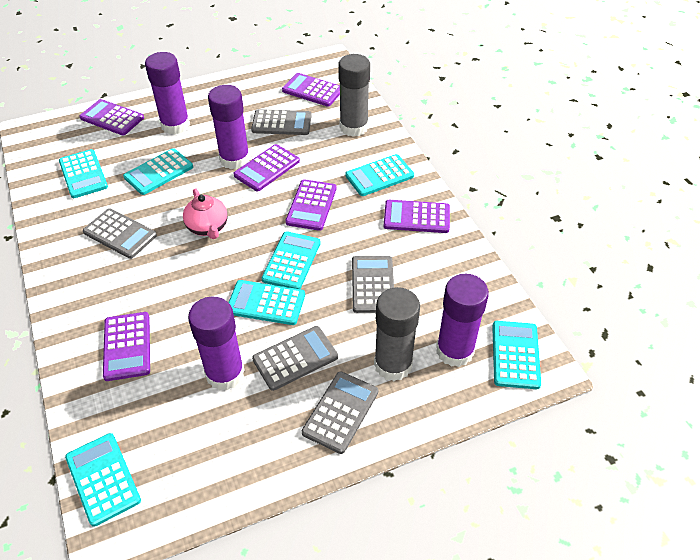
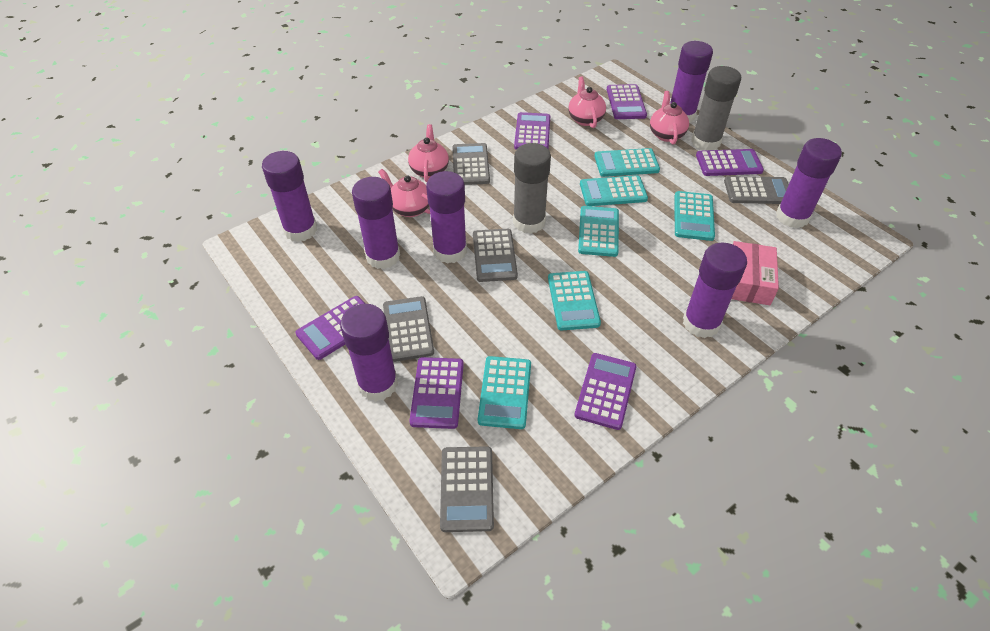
pink box: none = 0 -> [732,241,779,305] = 1
pink teapot: [183,188,228,239] = 1 -> [378,169,430,217] [408,124,449,182] [568,76,606,128] [650,91,689,145] = 4
purple glue stick: [145,52,190,135] [188,297,245,391] [208,85,250,169] [436,274,489,367] = 4 -> [262,151,317,242] [340,304,398,401] [352,177,400,269] [426,171,467,264] [670,41,713,123] [683,242,747,338] [776,138,842,228] = 7
turquoise calculator: [59,149,108,198] [65,433,141,527] [123,148,193,195] [228,280,305,325] [262,231,321,289] [345,154,414,196] [492,321,541,389] = 7 -> [478,356,531,429] [548,271,601,330] [578,206,619,257] [580,175,648,206] [594,148,660,177] [674,191,715,241] = 6

